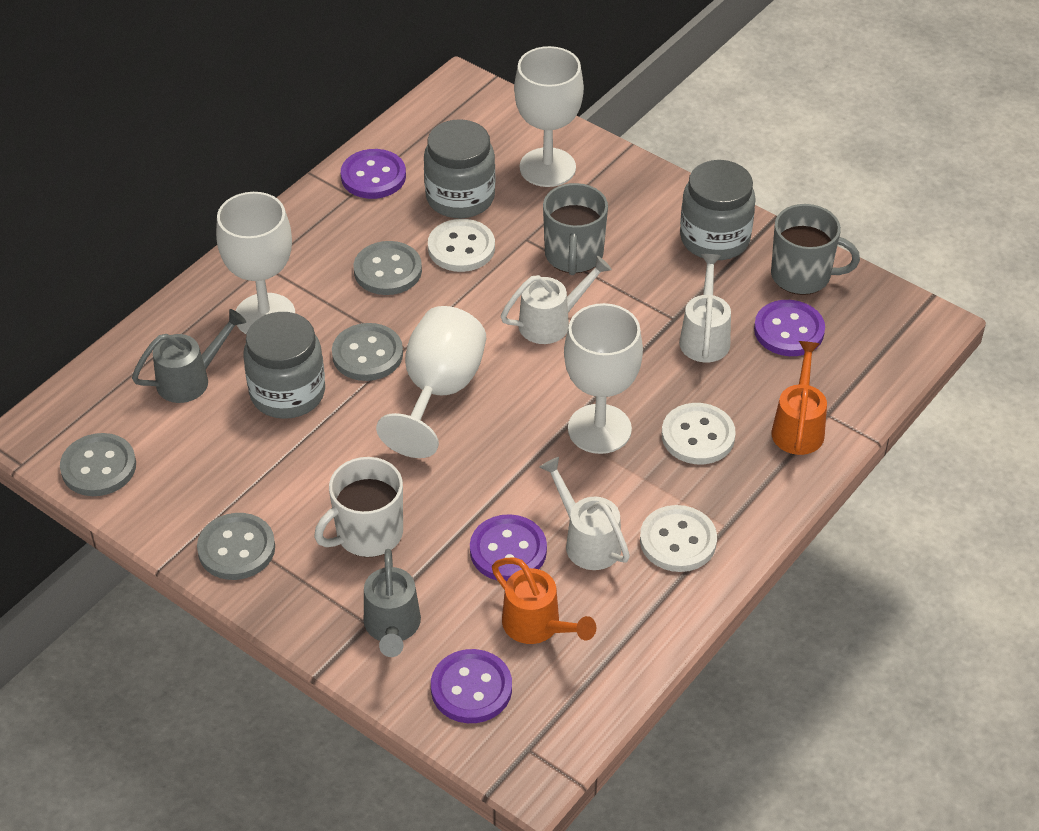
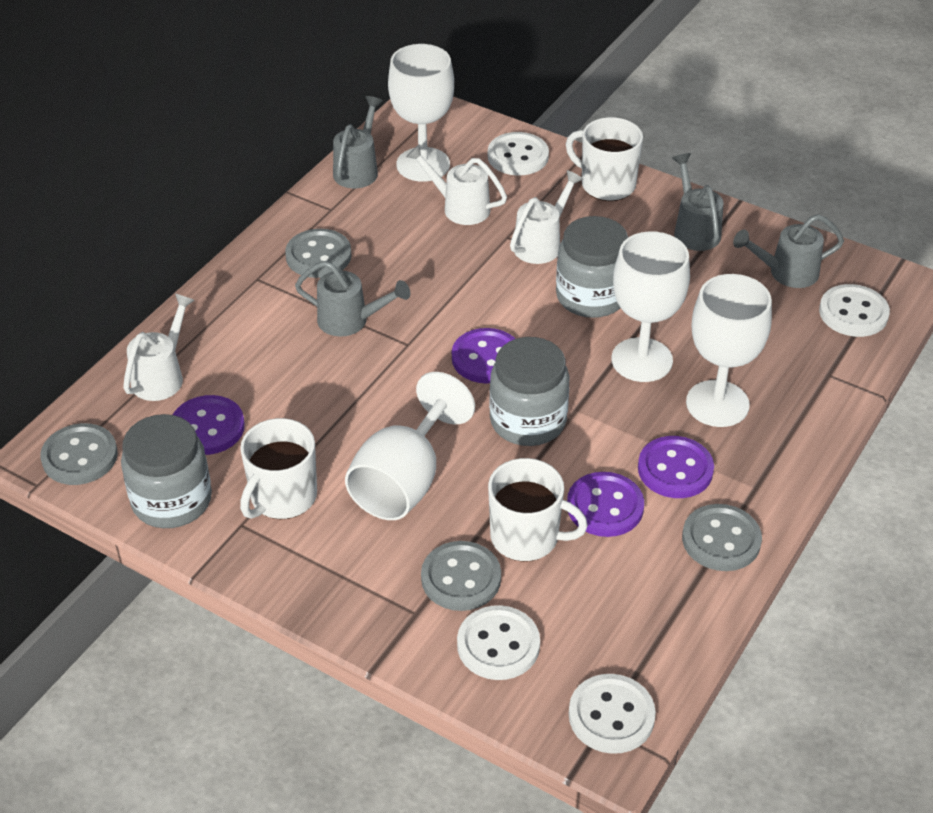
grey mug: [543,183,608,275] [771,204,860,295] = 2 -> none = 0
grey watering can: [132,309,246,403] [364,549,421,657] = 2 -> [295,261,410,336] [333,96,383,188] [672,153,723,251] [733,214,844,288] = 4
orange watering can: [492,557,596,644] [771,341,827,455] = 2 -> none = 0
white button: [428,219,495,272] [640,505,717,572] [662,403,736,464] = 3 -> [457,605,540,680] [488,132,549,176] [569,674,656,754] [819,284,890,337] = 4
white mug: [314,457,403,557] = 1 -> [240,418,317,520] [488,458,588,562] [566,117,643,201] = 3

